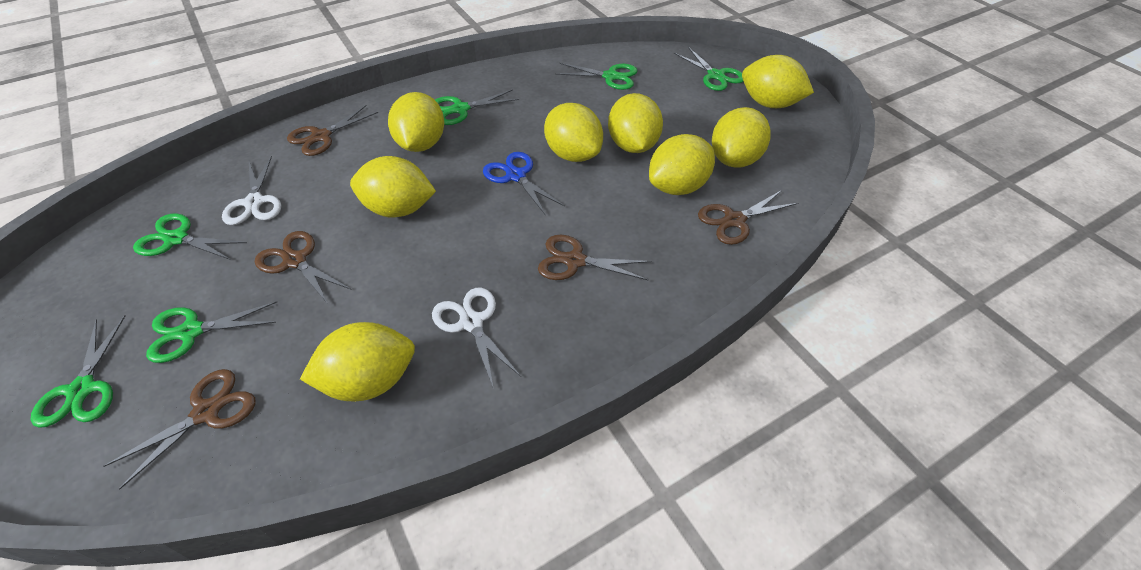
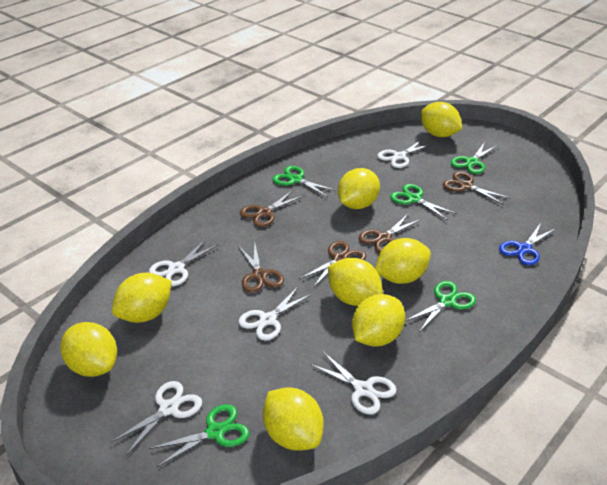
green scissors: [31,315,125,428] [133,213,247,260] [146,301,277,363] [435,90,519,125] [555,63,638,90] [674,47,744,91] = 6 -> [148,404,250,467] [273,166,337,197] [390,184,457,220] [405,281,476,332] [451,142,498,174] = 5
white scissors: [222,156,281,225] [432,288,521,389] = 2 -> [111,381,202,456] [149,239,218,286] [238,287,312,341] [309,352,397,414] [377,139,433,168] = 5

